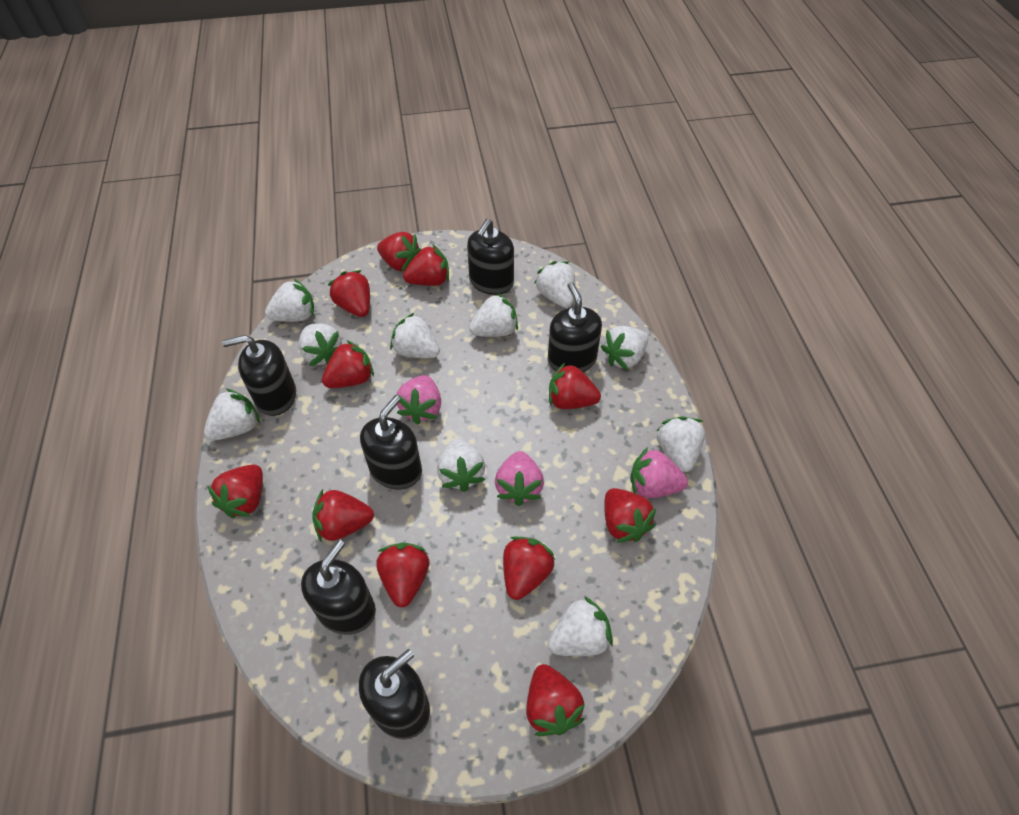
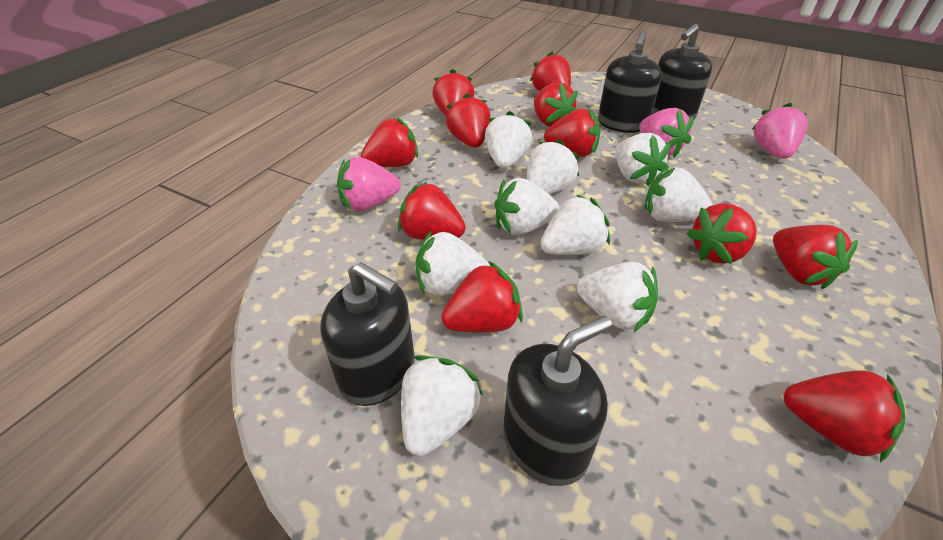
black soap dispenser: [222,335,296,416] [301,540,376,635] [359,649,430,739] [360,395,422,489] [467,219,514,295] [548,282,602,372] = 6 -> [320,262,415,406] [503,316,612,486] [598,31,662,133] [652,24,712,121] = 4
white strawberry: [204,388,260,441] [265,279,314,322] [299,323,342,366] [390,313,440,358] [437,439,485,492] [469,293,518,337] [534,261,575,308] [548,596,613,656] [601,326,648,370] [656,416,705,472] = 10 -> [401,355,483,456] [415,230,490,296] [485,111,532,168] [495,178,559,235] [527,139,580,194] [540,195,610,255] [577,262,658,332] [615,133,671,186] [645,166,713,222] = 9

